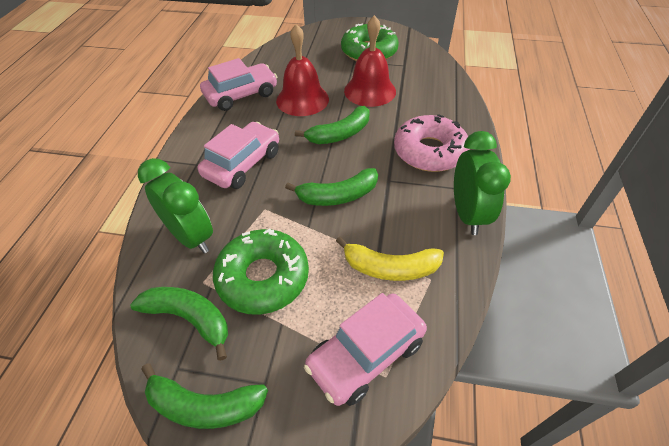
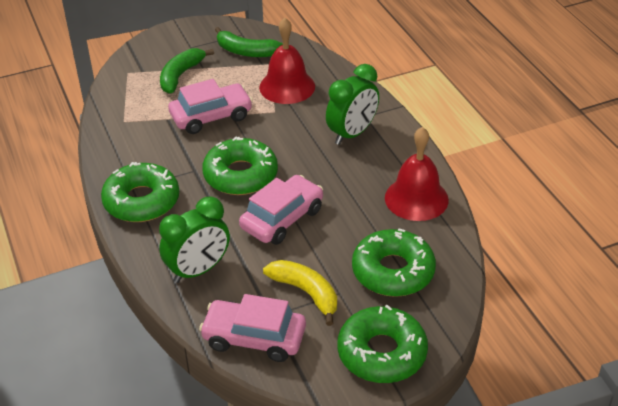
green banana: [130,287,228,361] [141,363,268,429] [285,168,378,206] [295,106,369,144] = 4 -> [160,48,214,94] [215,27,283,57] = 2
green donut: [213,229,309,315] [341,24,399,61] = 2 -> [101,162,179,222] [202,136,278,195] [337,305,428,383] [352,229,436,297] = 4
pink donut: [394,114,470,172] = 1 -> none = 0

